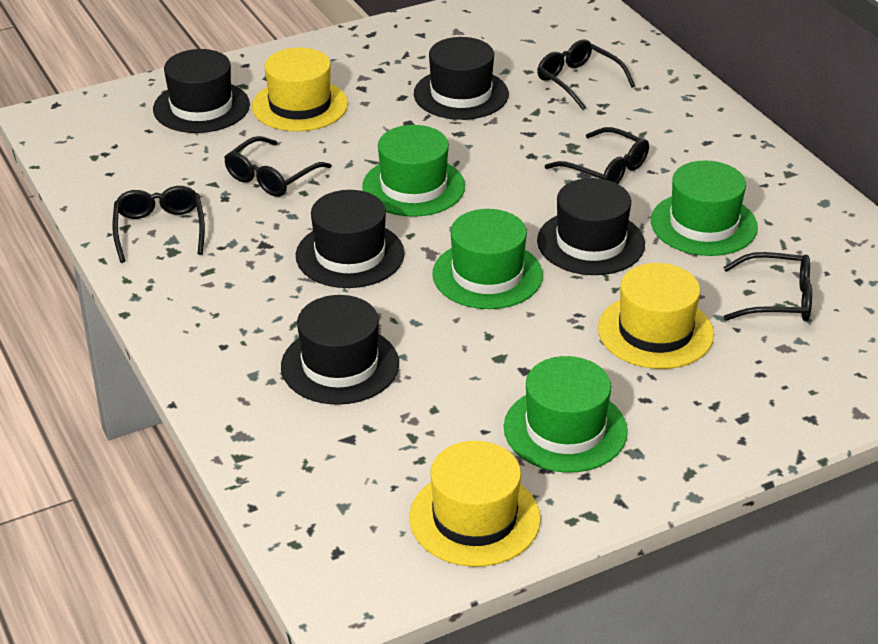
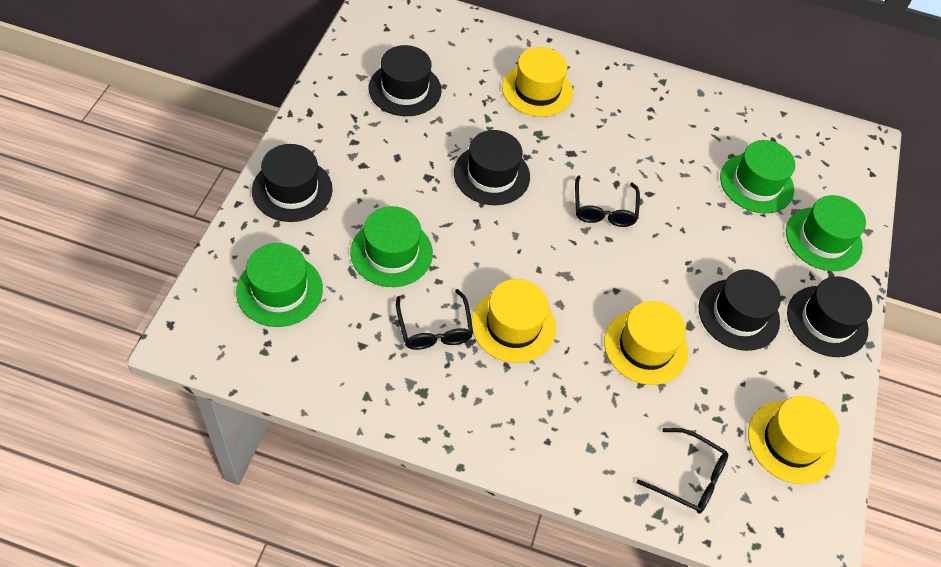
black glasses: [112,186,205,263] [224,136,332,197] [537,39,635,110] [545,127,649,184] [723,252,812,321] = 5 -> [396,289,473,350] [575,175,640,227] [637,428,728,514] = 3
yellow hat: [252,48,348,131] [409,441,541,567] [598,263,714,369] = 3 -> [471,279,556,363] [502,47,573,117] [604,301,688,385] [748,396,839,484] = 4

